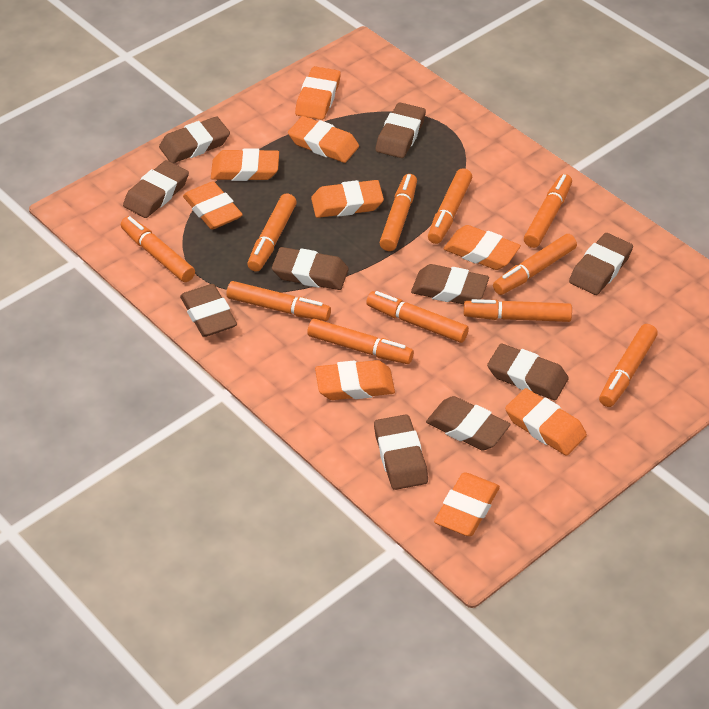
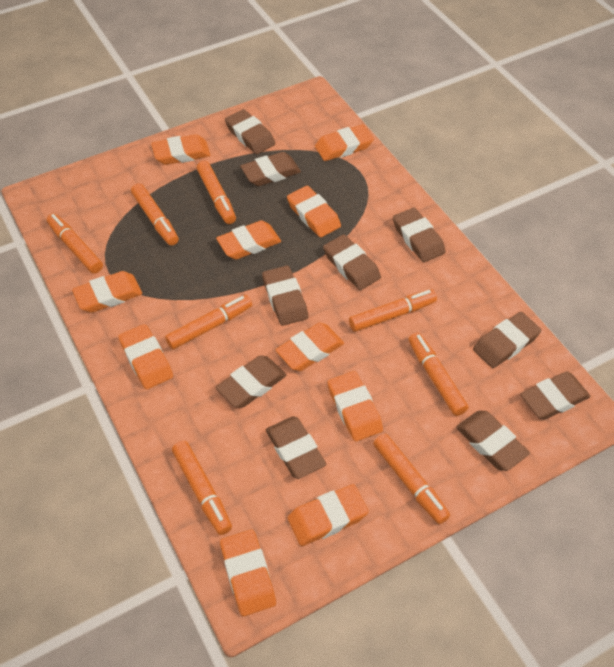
orange eraser: [183,181,243,229] [211,148,279,181] [288,116,359,163] [295,66,341,120] [311,180,384,218] [315,360,395,400] [434,472,500,536] [444,225,521,270] [505,388,587,456] = 9 -> [72,271,142,313] [118,324,173,389] [151,134,211,165] [216,220,281,260] [220,530,276,616] [276,323,344,371] [287,186,341,238] [288,484,369,546] [315,124,374,161] [328,371,383,441] = 10
orange marker: [121,216,195,282] [226,281,331,321] [247,194,297,272] [307,319,414,364] [366,291,469,343] [379,174,417,251] [428,168,472,244] [464,299,572,322] [493,234,577,295] [524,174,572,248] [599,324,658,407] = 11 -> [47,213,103,274] [131,183,179,246] [165,295,252,350] [172,441,232,535] [197,161,236,224] [349,289,437,332] [373,434,450,524] [409,332,468,416] = 8

